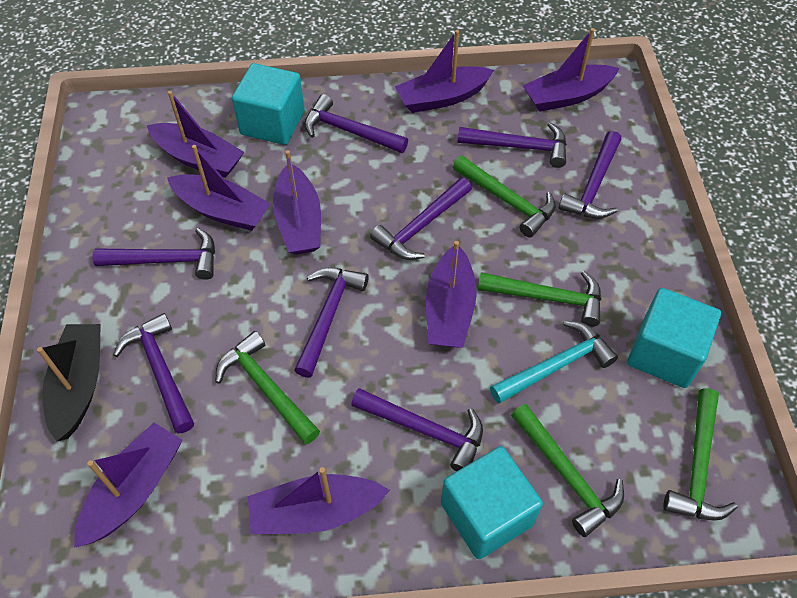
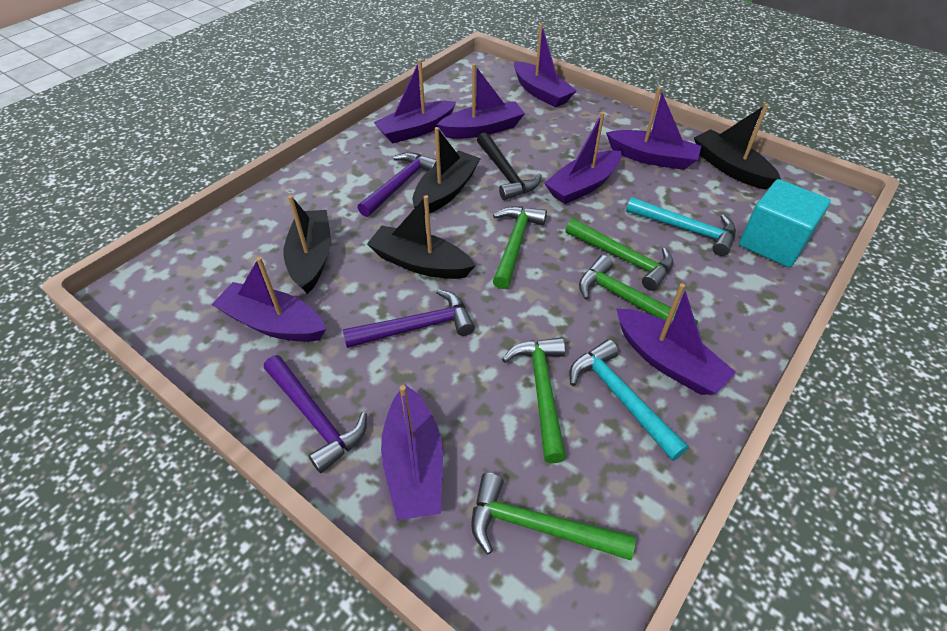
black boat: [37,324,101,441] = 1 -> [284,195,331,294] [367,195,476,279] [413,127,481,214] [694,103,781,190] = 4
black hammer: none = 0 -> [477,132,542,200] = 1
purple hammer: [92,228,215,280] [113,313,194,434] [294,268,369,378] [304,94,408,153] [351,388,483,472] [370,177,472,260] [458,122,567,168] [559,131,621,219] = 8 -> [264,355,367,473] [343,289,475,348] [357,152,437,217] = 3
turquoise cube: [232,63,305,145] [441,446,543,559] [627,288,721,388] = 3 -> [739,179,831,267] = 1
turquoise hammer: [490,320,618,404] = 1 -> [570,339,689,461] [626,197,736,256] = 2

